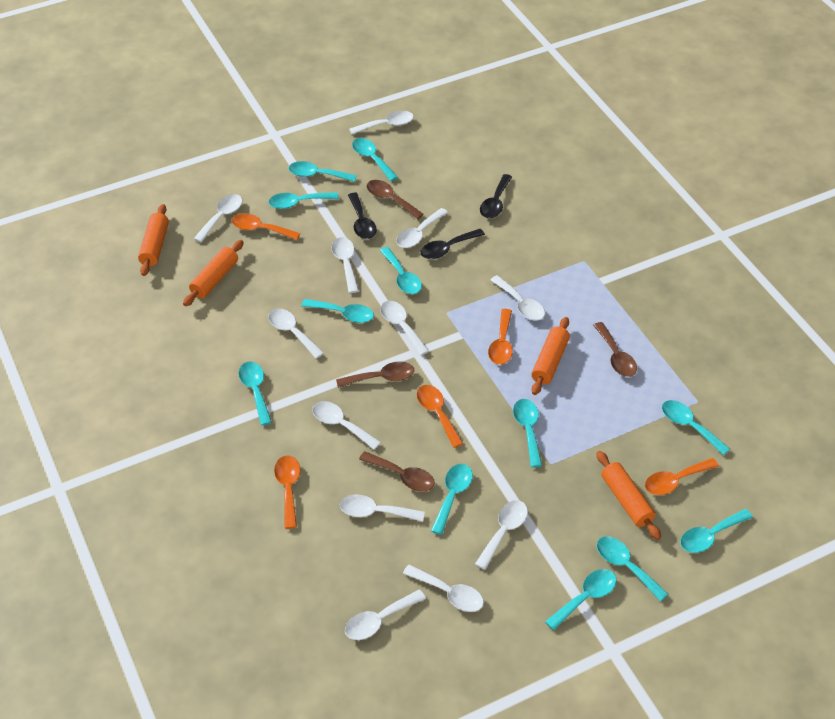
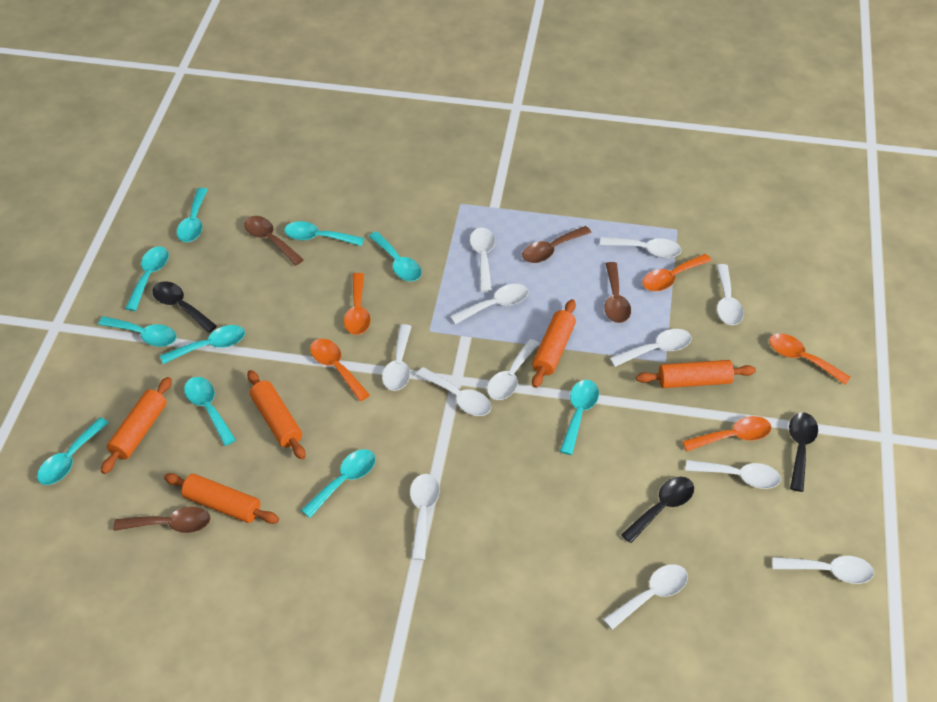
orange rolling pin: [138,204,169,276] [183,240,244,306] [531,317,570,395] [596,451,661,540] = 4 -> [101,377,172,474] [164,473,279,524] [247,370,305,459] [532,299,576,388] [636,360,756,388] = 5
turquoise spoon: [239,362,272,425] [269,192,339,209] [289,161,357,182] [301,299,374,323] [352,138,398,181] [380,247,422,294] [431,464,473,535] [513,399,542,467] [545,569,617,630] [597,536,668,602] [662,400,730,455] [680,509,753,553] = 12 -> [37,417,109,485] [98,316,177,347] [125,246,169,311] [160,325,245,364] [177,188,208,242] [184,377,236,446] [284,221,364,246] [301,449,376,518] [368,231,422,281] [560,380,599,455] = 10

